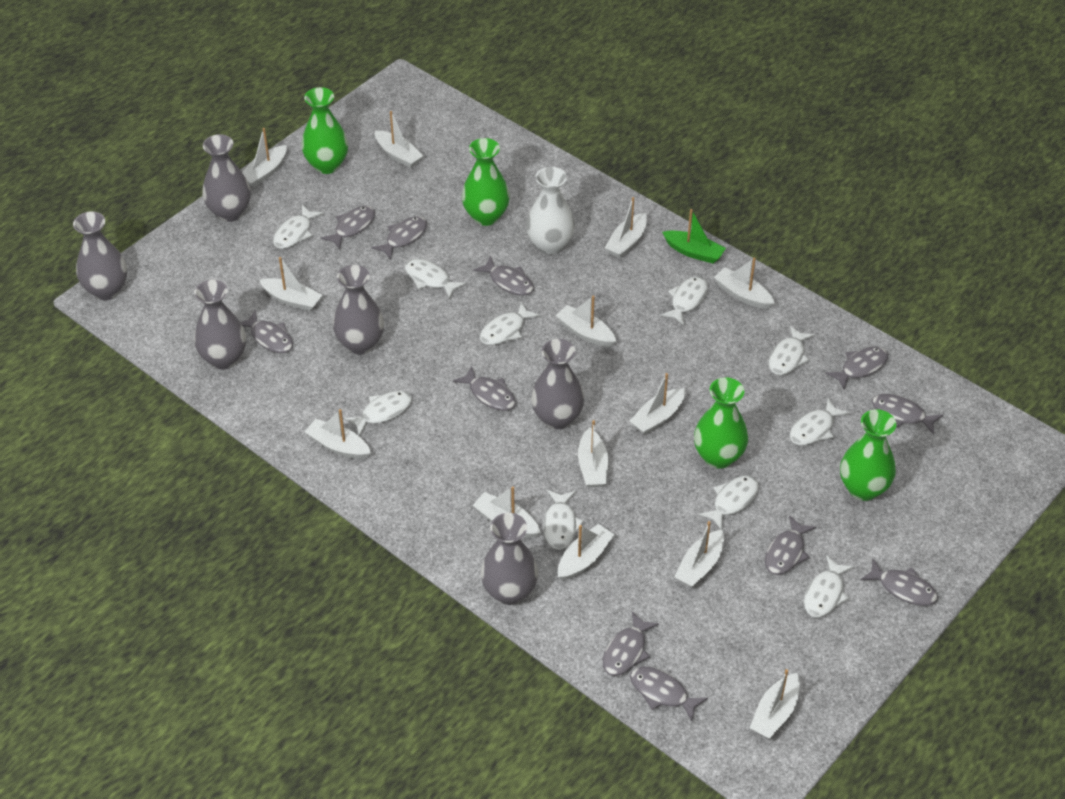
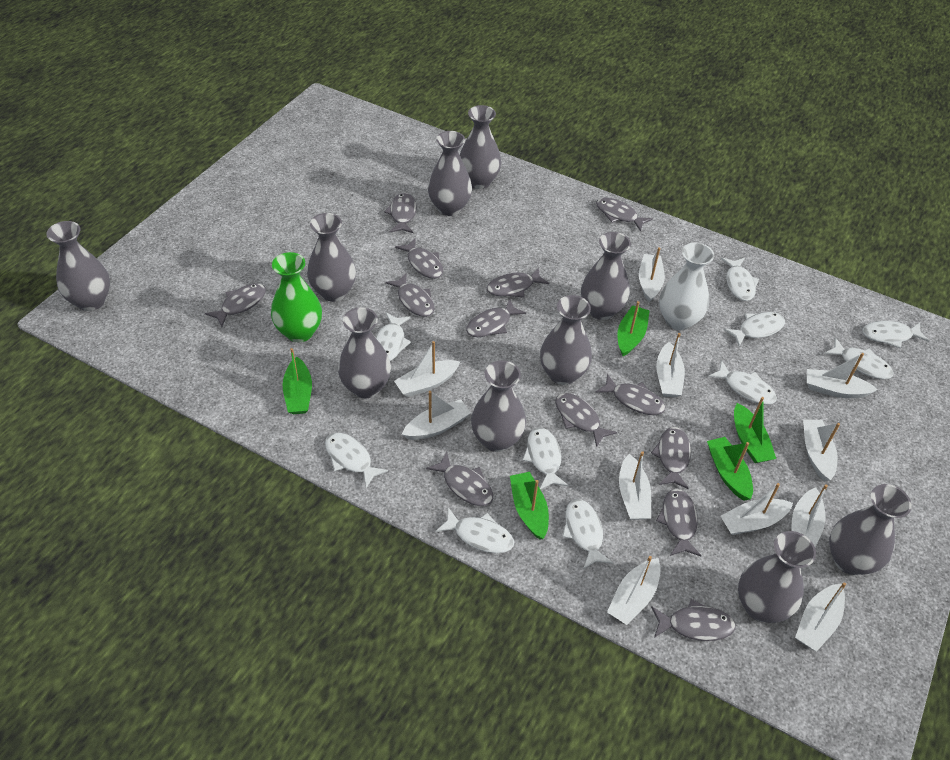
green boat: [662,209,726,264] = 1 -> [282,348,312,414] [510,472,549,540] [617,301,650,356] [707,437,753,501] [734,397,776,463] = 5
green vase: [301,87,348,174] [462,138,510,226] [694,378,748,469] [840,409,896,501] = 4 -> [271,252,322,342] = 1
grey fish: [241,311,293,353] [321,206,375,249] [372,216,427,260] [453,366,516,411] [473,256,534,296] [603,611,659,676] [630,667,708,721] [765,515,816,575] [826,347,888,390] [860,559,938,606] [872,394,943,435] = 11 -> [205,283,266,327] [384,192,417,233] [385,273,434,317] [395,238,443,279] [426,452,493,506] [466,298,526,337] [487,267,549,297] [555,393,617,448] [595,374,665,415] [596,197,653,232] [651,427,691,489] [651,599,736,641] [656,488,701,556] = 13
grey vase: [73,211,127,300] [194,280,246,369] [202,134,251,222] [333,265,384,354] [481,513,538,605] [531,339,584,429] = 6 -> [46,221,110,311] [307,213,356,302] [338,307,391,398] [428,131,472,216] [460,105,501,189] [471,360,526,452] [540,295,592,385] [581,232,631,320] [738,531,816,623] [829,484,912,575] = 10
white boat: [242,128,287,187] [260,257,322,311] [305,409,371,459] [375,111,424,168] [473,486,541,538] [556,296,616,347] [558,524,615,580] [578,420,608,487] [605,197,647,258] [629,373,685,434] [674,521,724,588] [714,257,775,309] [750,669,800,739] = 13 -> [394,341,461,397] [402,391,471,440] [607,556,661,625] [619,451,651,520] [639,247,665,302] [656,333,685,398] [721,483,793,535] [791,484,828,547] [795,582,846,652] [803,420,840,482] [807,353,878,398] = 11

